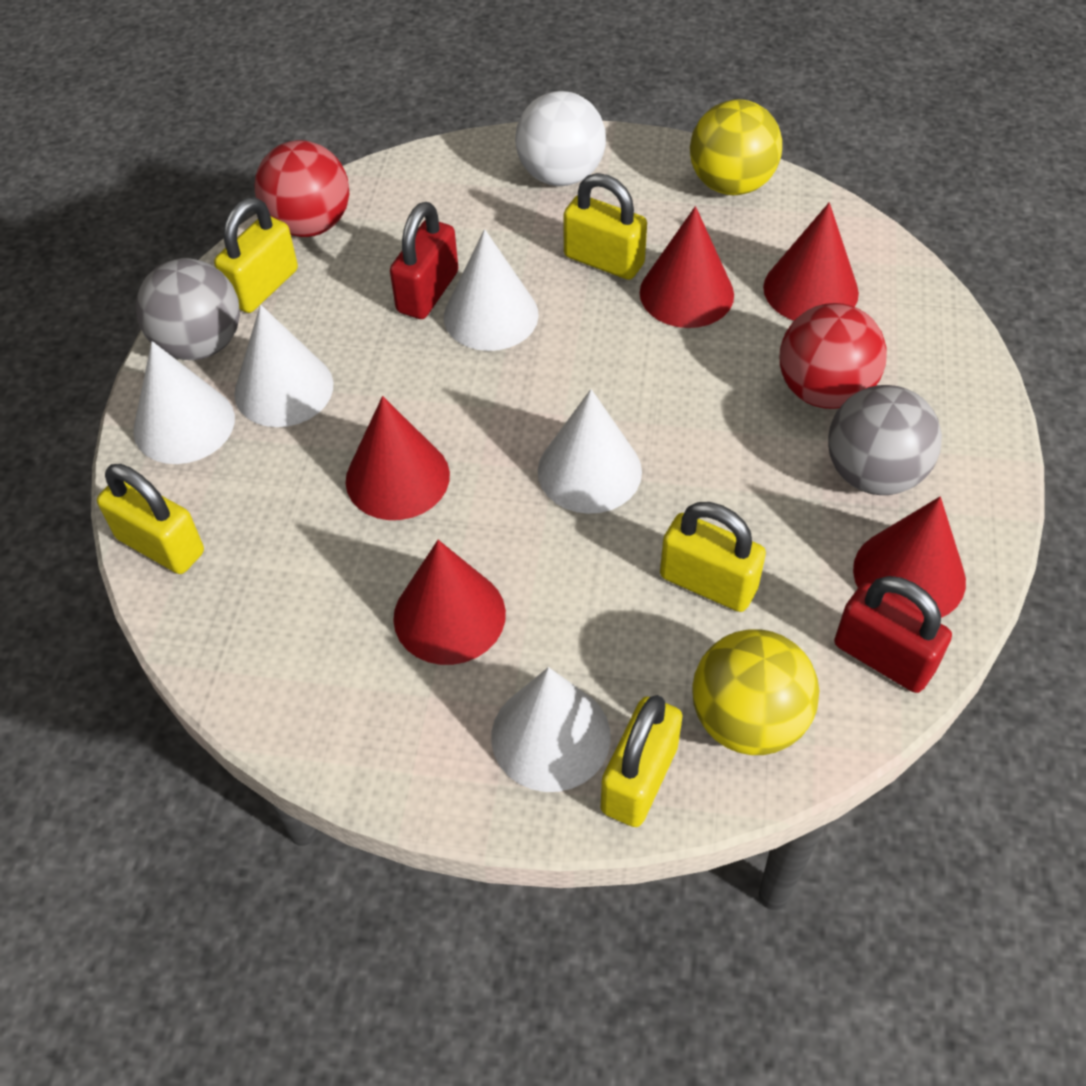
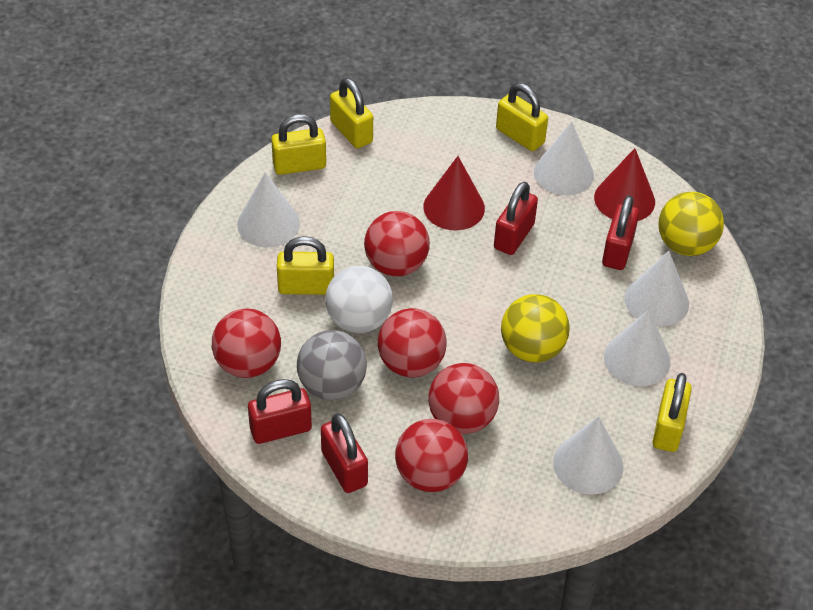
grey ball: [136,258,240,360] [828,385,942,495] = 2 -> [297,330,367,400] = 1
red ball: [255,140,349,237] [780,303,887,409] = 2 -> [212,309,281,378] [364,211,430,277] [378,308,447,377] [395,419,468,492] [428,363,499,434] = 5
red cone: [346,396,450,520] [393,540,506,665] [640,206,734,328] [763,202,859,321] [853,497,966,618] = 5 -> [423,156,485,230] [594,148,655,221] = 2
red padlock: [390,202,458,319] [834,576,952,693] = 2 -> [248,379,312,444] [321,413,368,493] [494,182,538,255] [602,195,639,270] = 4

